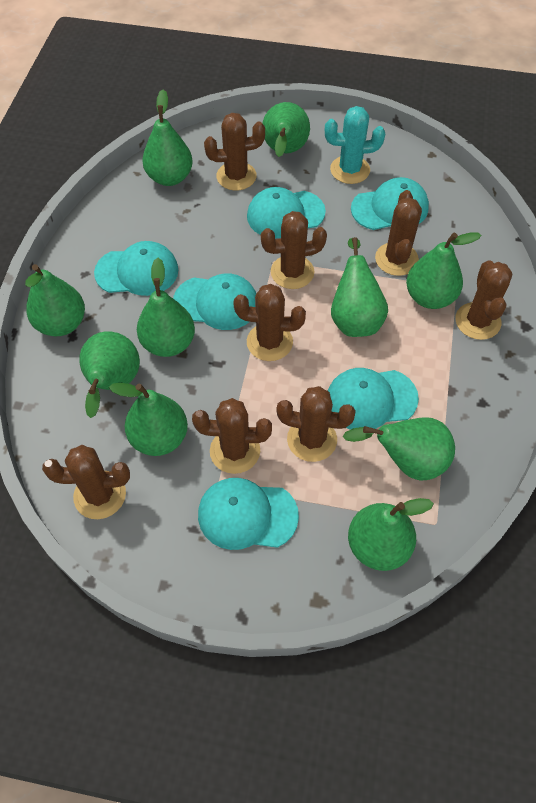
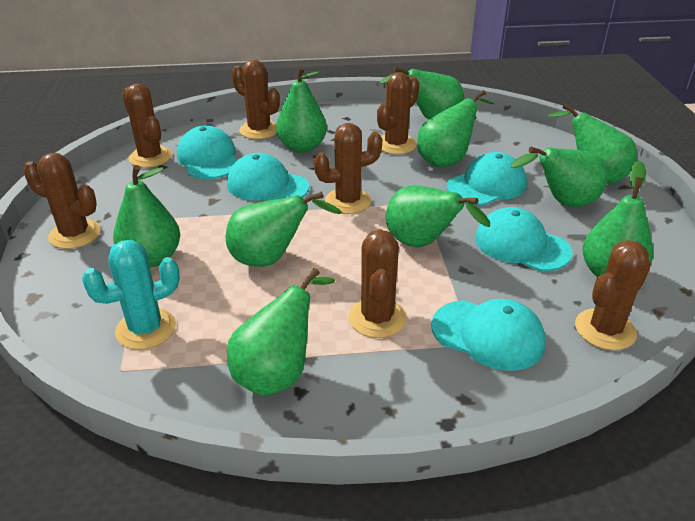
brown cactus: [42,445,130,519] [192,398,272,474] [204,113,265,191] [233,284,306,361] [261,211,327,289] [277,386,356,462] [375,190,422,276] [455,260,513,340] = 8 -> [23,153,101,249] [122,83,172,168] [232,60,280,139] [314,123,382,214] [348,229,407,338] [377,72,419,154] [575,240,651,350] = 7
turquoise cap: [94,241,178,296] [173,273,256,330] [198,478,299,550] [247,187,326,238] [328,368,419,430] [351,177,429,230] = 6 -> [177,126,237,179] [227,153,309,201] [431,299,546,371] [447,152,527,205] [475,207,572,271] = 5

